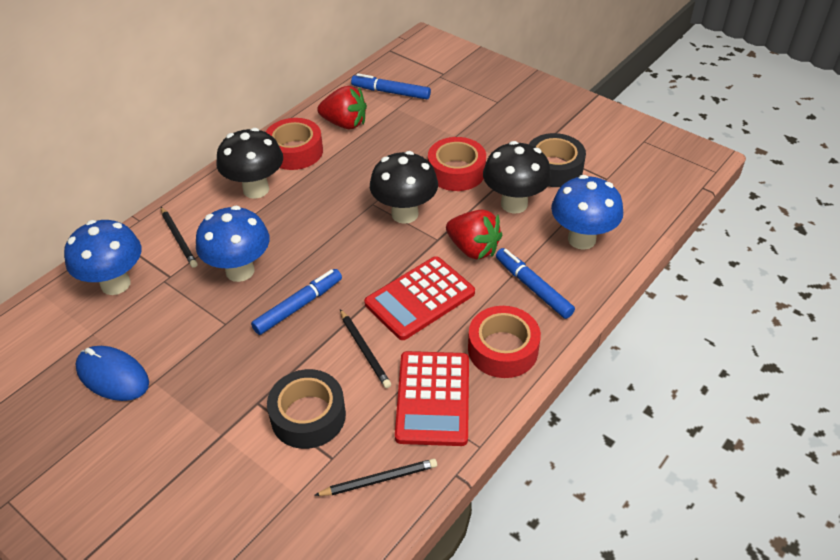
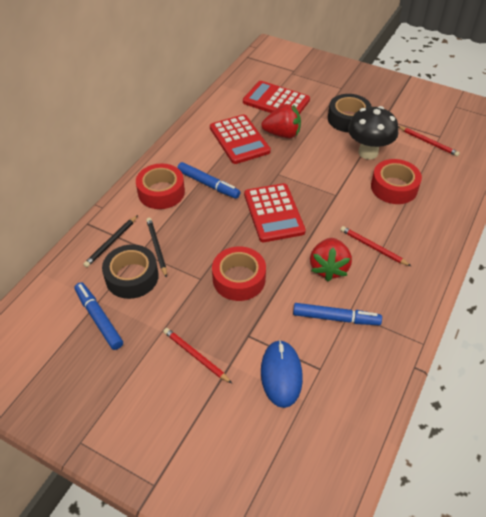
black mushroom: [216,128,283,199] [370,151,438,224] [483,141,551,213] = 3 -> [348,106,398,160] = 1
black pencil: [161,207,197,268] [314,459,437,496] [340,309,391,388] = 3 -> [83,215,138,267] [146,218,167,278] = 2
blue mushroom: [64,220,141,295] [196,206,270,282] [551,175,623,250] = 3 -> none = 0
red calculator: [364,256,475,340] [395,351,469,446] = 2 -> [210,114,271,164] [243,81,310,114] [244,183,306,242] = 3
red pencil: none = 0 -> [163,328,232,383] [340,226,411,266] [398,126,460,157] = 3

